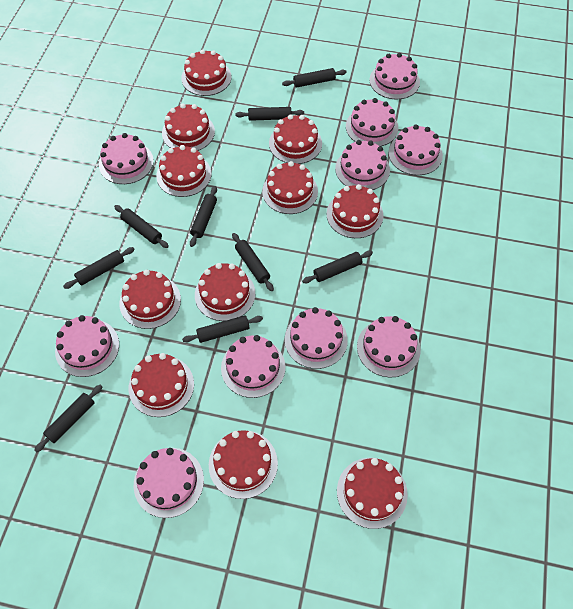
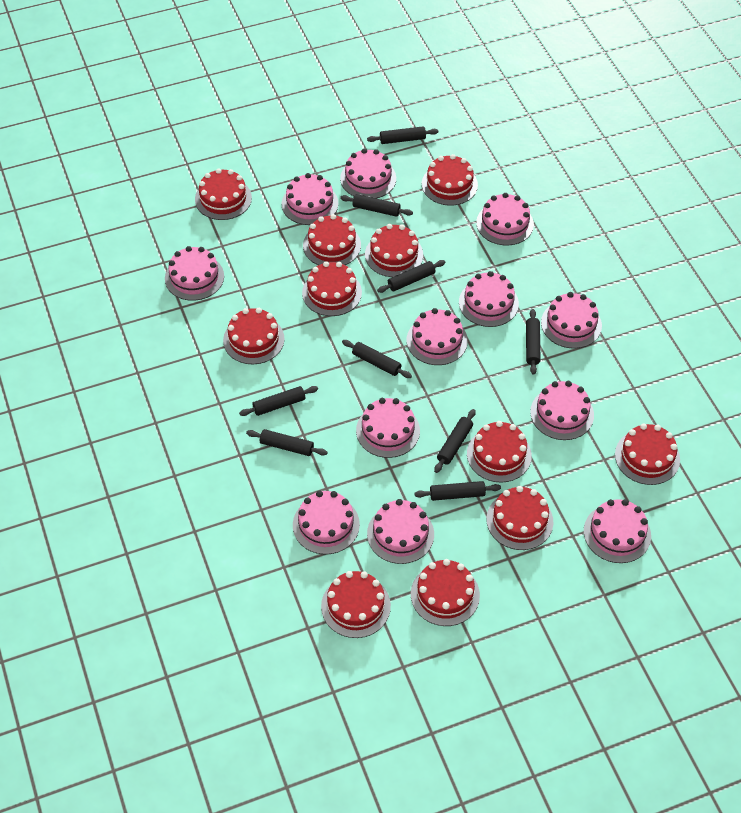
pink cake: [55,315,119,377] [99,133,154,184] [134,448,204,518] [221,335,285,398] [285,307,348,369] [335,140,390,190] [346,98,398,146] [357,316,421,378] [369,53,420,99] [389,125,443,175] = 10 -> [165,246,224,301] [282,173,338,225] [293,491,360,554] [340,148,396,199] [356,398,420,458] [367,499,434,564] [407,308,468,365] [459,271,519,327] [476,193,534,245] [530,381,594,440] [541,292,602,349] [584,499,651,563] = 12

